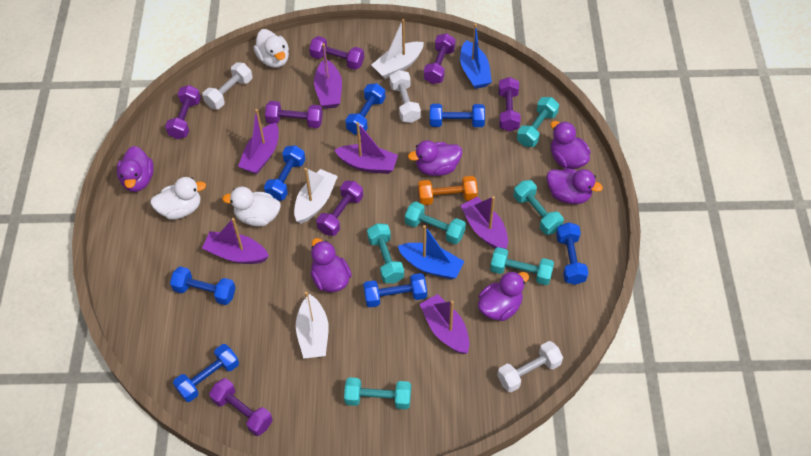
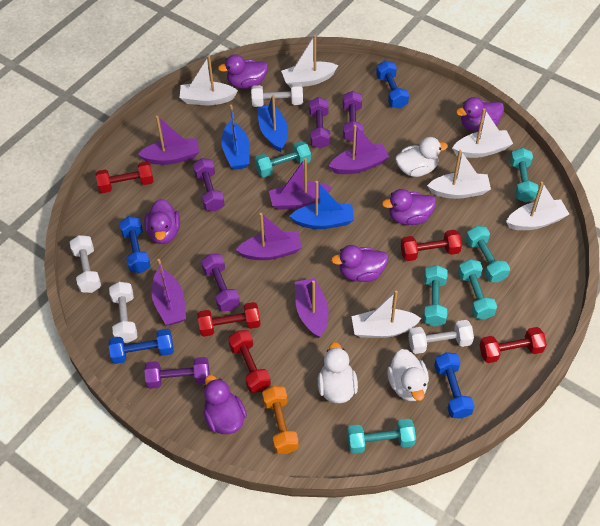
blue boat: [398,225,464,279] [460,23,492,89] = 2 -> [221,105,250,170] [257,95,288,152] [289,181,354,229] = 3
blue dumbbell: [170,266,236,305] [173,344,239,402] [264,145,306,201] [346,83,386,135] [363,273,427,308] [430,104,485,127] [556,222,588,285] = 7 -> [109,329,174,364] [119,216,151,273] [376,60,409,109] [434,352,475,419] = 4
purple dumbbell: [165,85,201,139] [209,378,273,436] [265,101,323,128] [309,36,364,70] [316,181,363,236] [424,33,456,84] [498,77,521,132] = 7 -> [144,357,210,389] [193,158,225,211] [201,254,240,311] [309,97,330,149] [343,91,363,142] = 5
red dumbbell: none = 0 -> [96,161,154,193] [197,302,261,337] [228,330,271,393] [401,230,462,261] [480,327,547,363] = 5
white boat: [294,168,338,224] [296,292,329,359] [372,19,424,79] = 3 -> [180,56,238,105] [281,35,338,88] [352,290,422,338] [427,150,491,199] [452,108,513,158] [506,182,569,230] = 6
white dumbbell: [202,63,252,109] [390,70,421,123] [497,341,563,392] = 3 -> [70,235,101,293] [109,282,138,343] [251,84,303,107] [408,320,474,354] = 4

